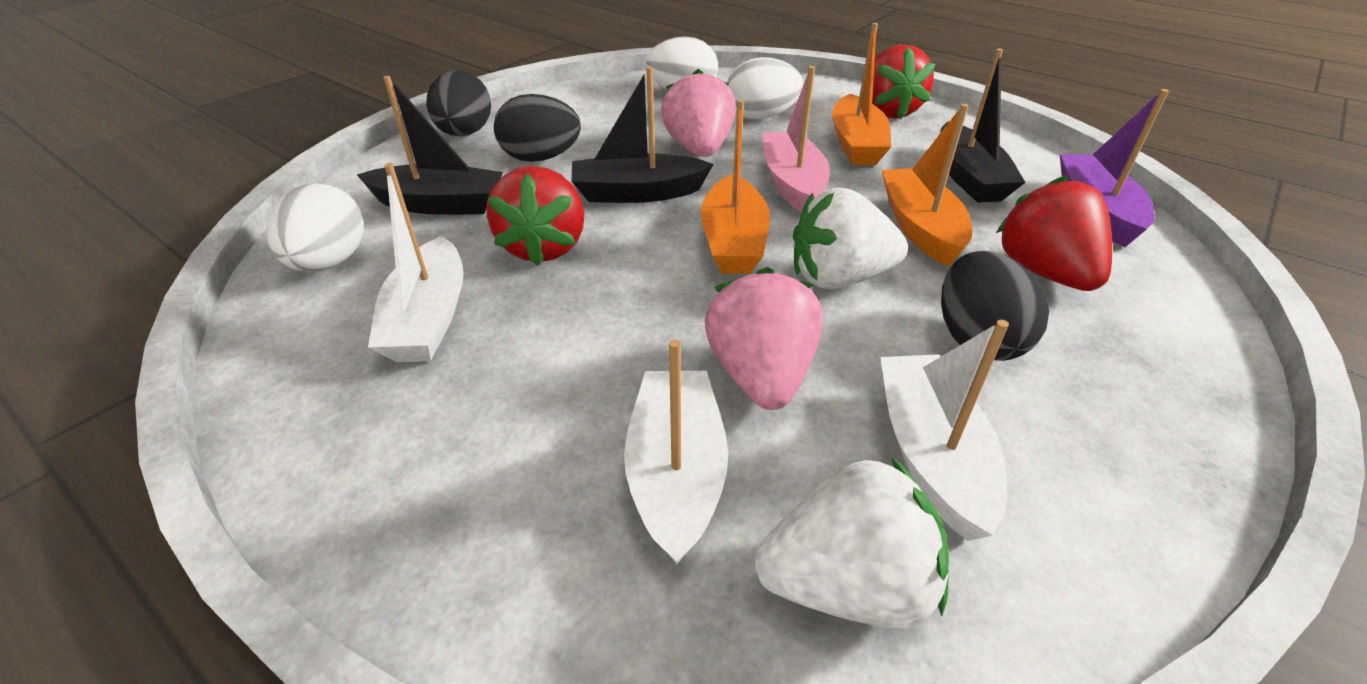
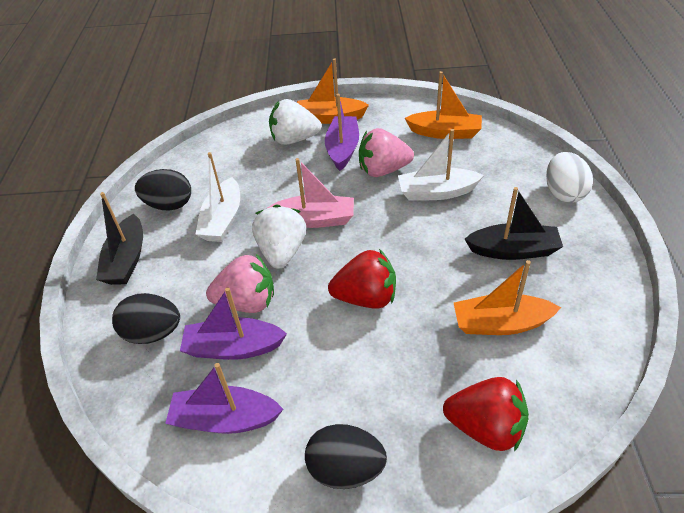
black boat: [357,76,503,215] [571,66,713,203] [940,49,1025,203] = 3 -> [96,192,143,285] [465,187,563,260] = 2
purple boat: [1060,89,1169,247] = 1 -> [165,363,283,434] [180,288,287,360] [325,94,359,171] = 3
red strawberry: [487,166,585,266] [872,44,935,119] [996,176,1112,291] = 3 -> [328,249,396,309] [443,377,529,452] = 2
white boat: [368,163,464,362] [624,339,728,565] [880,320,1009,541] = 3 -> [195,152,240,242] [398,129,484,201] = 2
white egg: [266,183,364,272] [646,36,718,89] [727,57,803,119] = 3 -> [546,152,593,203] = 1

